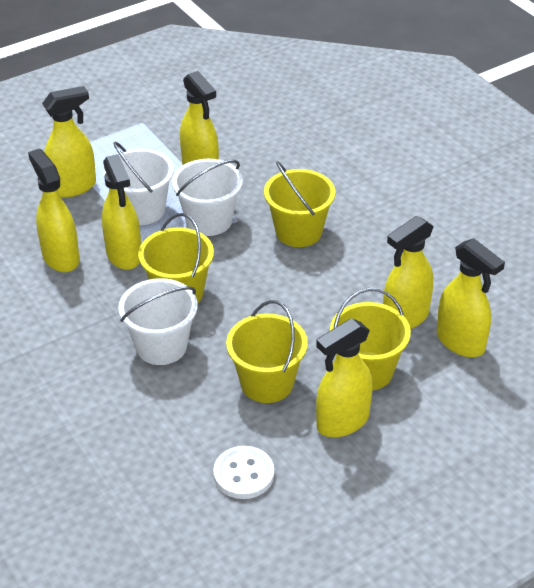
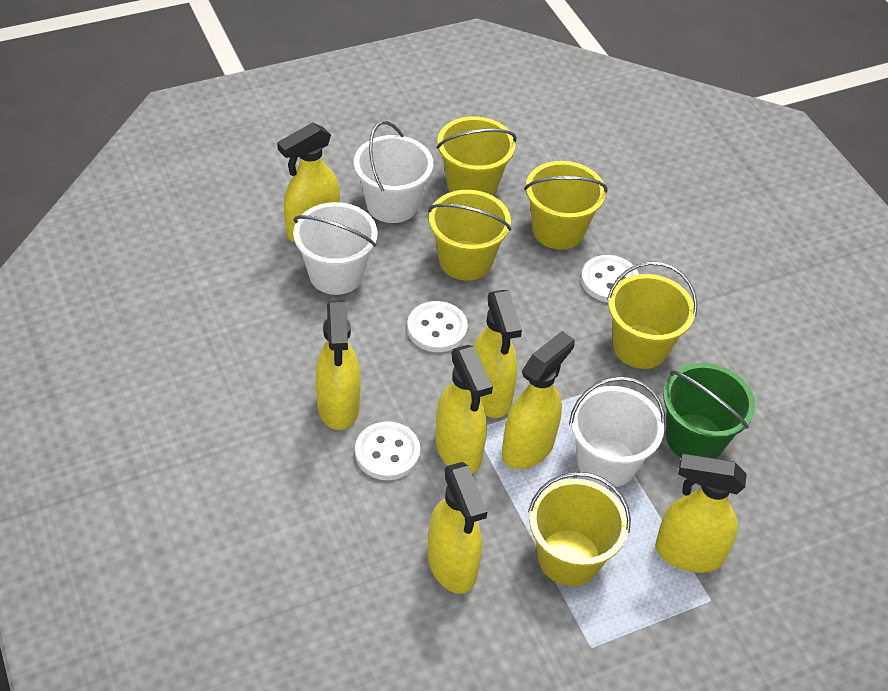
green bucket: none = 0 -> [663,363,755,458] = 1
white button: [213,446,274,499] = 1 -> [355,421,420,480] [407,301,468,352] [581,255,639,302] = 3
yellow bucket: [138,213,214,303] [226,300,308,403] [264,161,335,247] [330,288,411,390] = 4 -> [428,190,512,281] [436,116,517,196] [524,161,608,250] [528,472,631,586] [607,261,697,369] = 5

